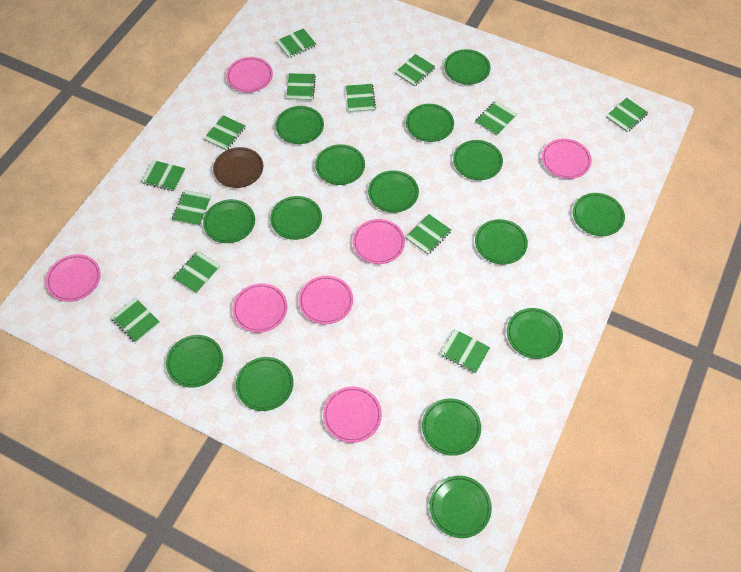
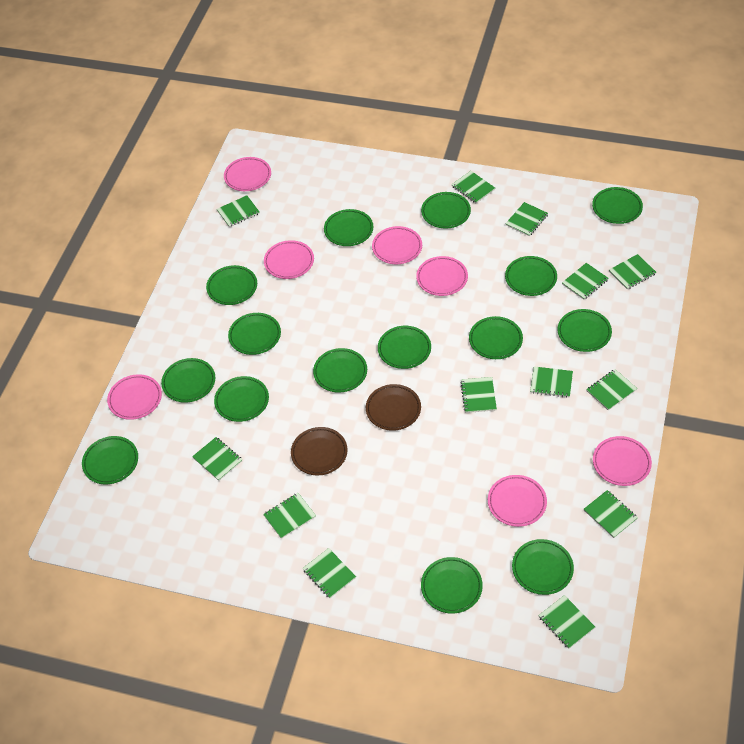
brown plate: [213,147,263,188] = 1 -> [291,427,348,475] [366,384,421,431] = 2

